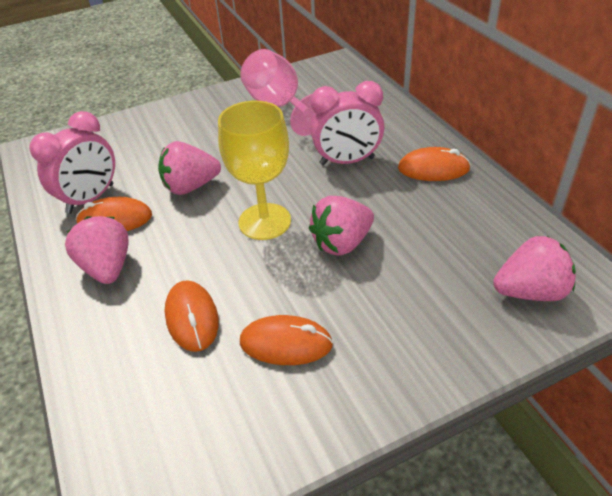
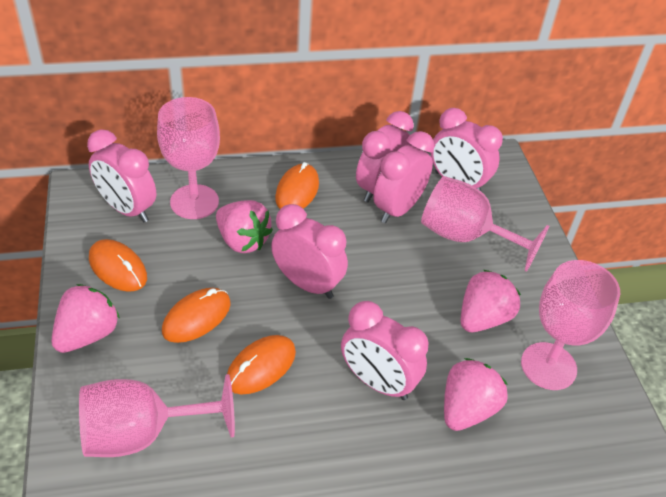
pink clock: [29,111,115,214] [310,81,384,165] = 2 -> [87,129,156,222] [271,204,348,299] [341,301,429,400] [356,111,414,202] [373,131,435,223] [431,108,503,191] = 6
pink goblet: [240,49,314,136] = 1 -> [79,374,235,457] [157,97,220,219] [421,176,549,272] [521,260,620,390] = 4
yellow goblet: [218,101,291,240] = 1 -> none = 0

